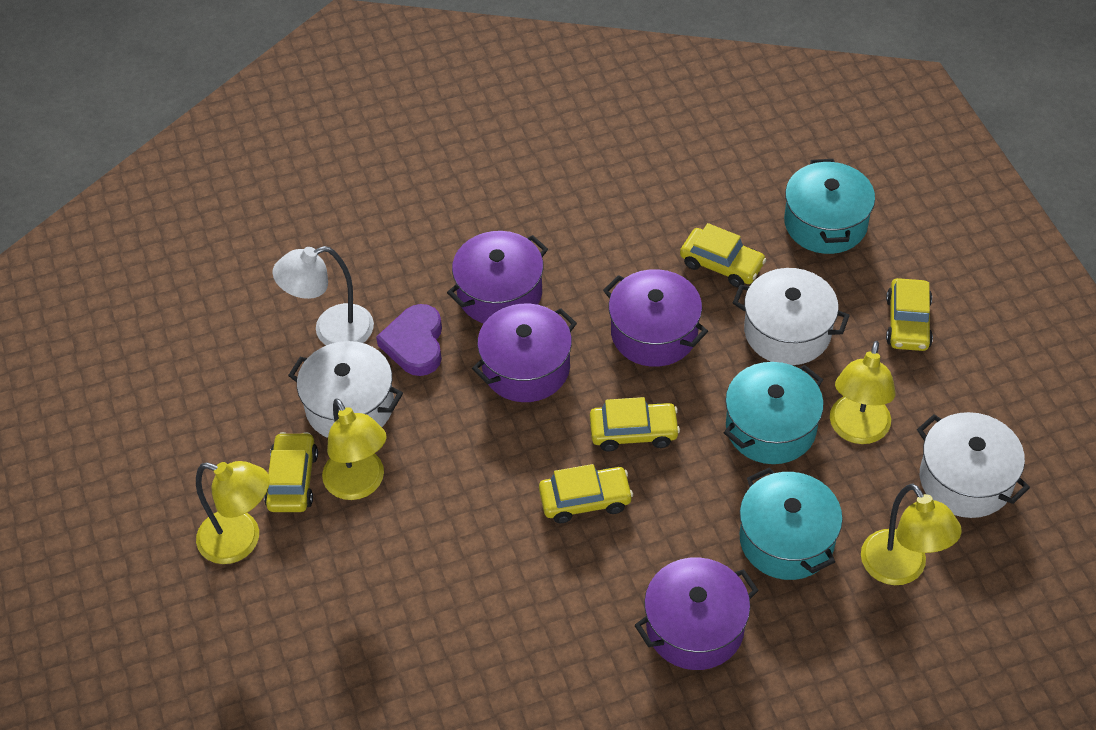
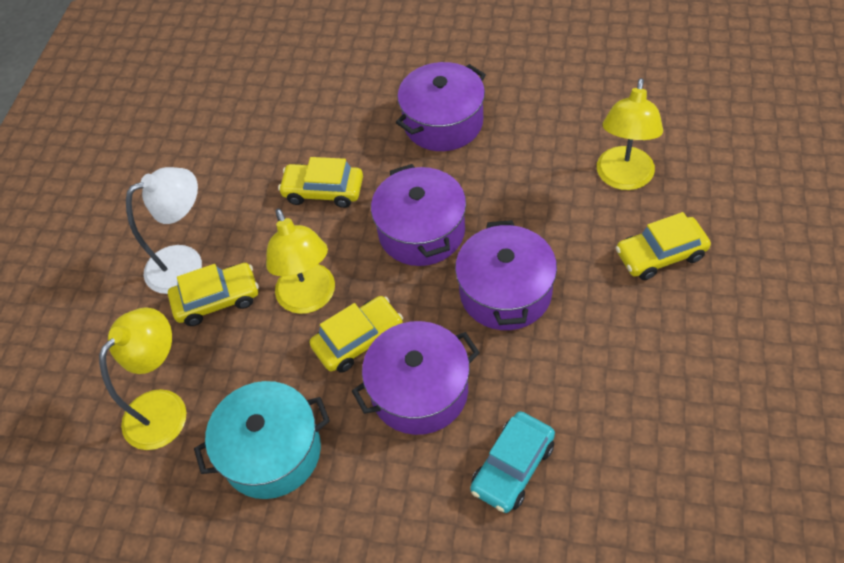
purple heart: [376,304,442,376] = 1 -> none = 0
turquoise car: none = 0 -> [470,411,555,513] = 1
turquoise pot: [724,362,824,464] [740,467,843,580] [784,159,875,254] = 3 -> [194,381,330,499] = 1
white pot: [288,341,403,438] [733,268,850,365] [917,412,1030,518] = 3 -> none = 0
yellow car: [264,432,318,512] [539,464,633,523] [590,397,680,452] [680,223,766,288] [886,278,933,351] = 5 -> [168,263,259,326] [278,157,363,208] [310,296,403,373] [616,212,711,280] = 4
yellow lamp: [196,461,270,564] [322,398,387,500] [830,341,896,444] [861,484,962,585] = 4 -> [99,307,186,450] [266,208,335,314] [597,78,663,190] = 3

